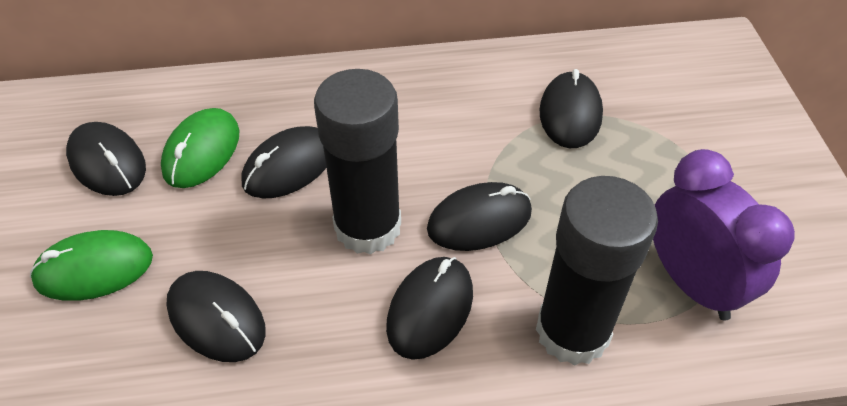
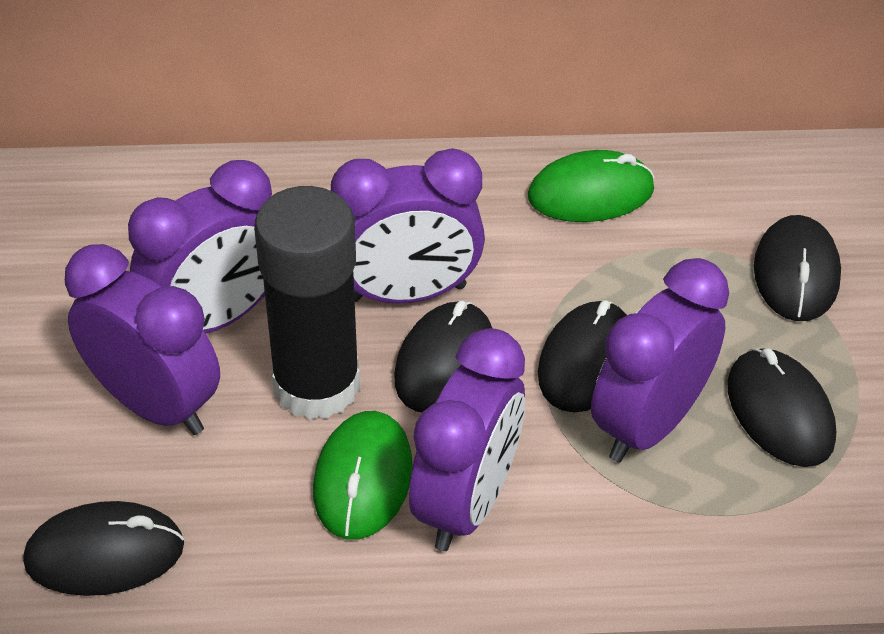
black glue stick: [314,69,401,255] [536,176,658,366] = 2 -> [254,186,360,420] = 1
black mouse: [66,122,146,196] [166,271,266,362] [242,126,326,199] [386,257,473,360] [427,182,532,251] [540,69,603,148] = 6 -> [23,501,184,596] [394,301,492,412] [538,300,627,412] [727,348,836,467] [754,215,841,321] = 5
purple clock: [653,149,795,320] = 1 -> [65,244,220,435] [128,160,272,334] [331,148,485,304] [409,328,525,551] [591,258,729,463] = 5

